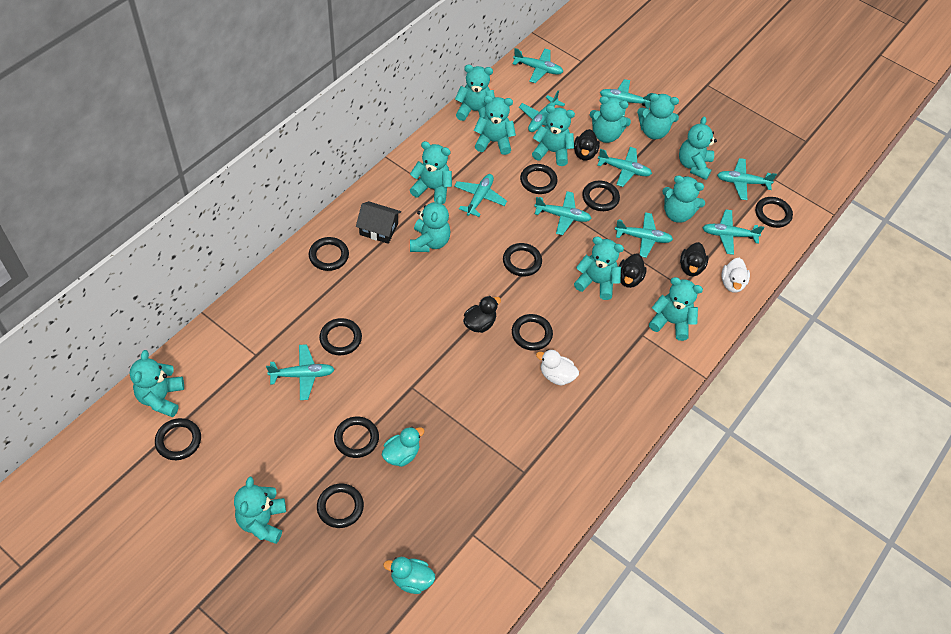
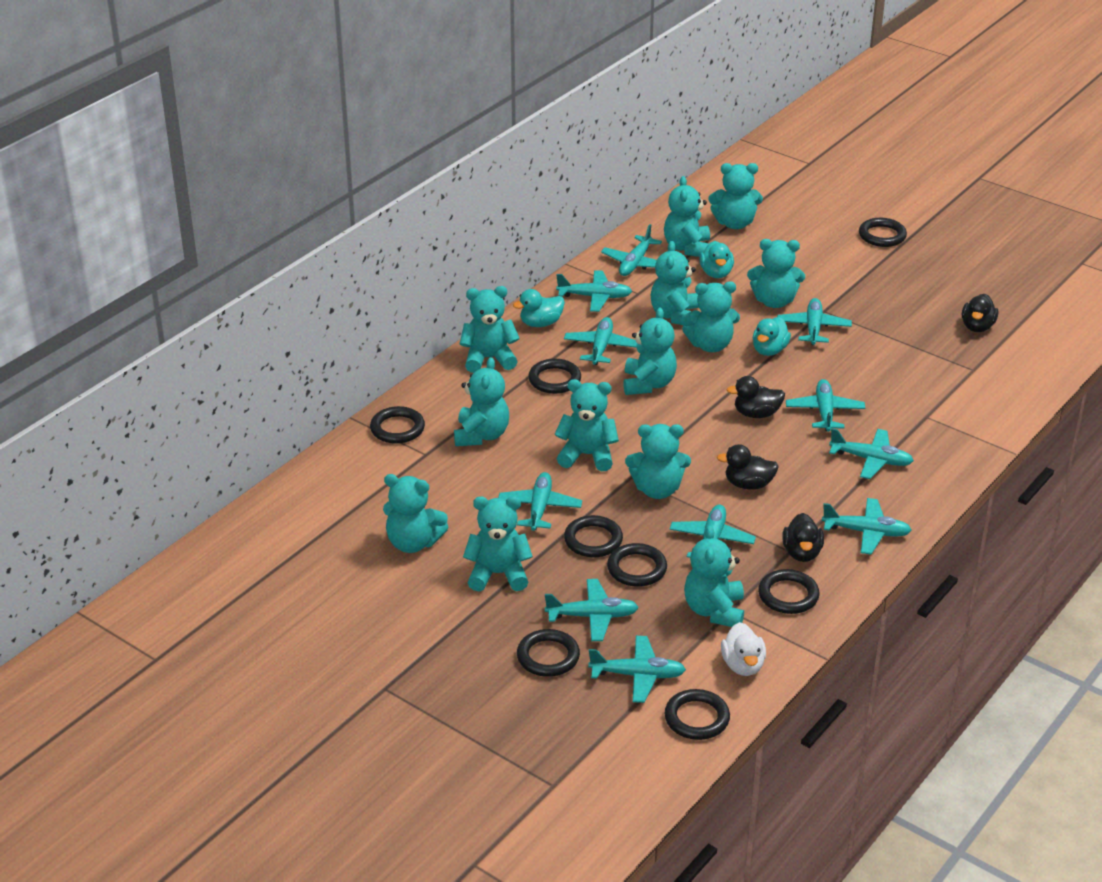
black house: [356,201,401,244] = 1 -> none = 0
black ring: [155,418,201,460] [309,237,349,271] [317,483,364,528] [319,318,362,355] [334,416,379,458] [503,243,542,277] [512,314,553,351] [520,164,557,194] [582,181,620,211] [755,197,793,228] = 10 -> [370,406,425,444] [517,629,580,677] [528,359,581,394] [564,515,623,557] [607,543,667,587] [664,689,730,740] [758,569,819,614] [859,218,907,247] = 8
turquoise duck: [382,427,424,467] [383,557,435,594] = 2 -> [513,289,565,327] [699,241,734,278] [753,317,791,356] = 3
turquoise plane: [266,344,335,400] [454,174,507,217] [513,48,563,83] [519,90,565,132] [534,191,592,235] [597,147,652,187] [600,79,655,117] [615,212,673,258] [703,209,764,255] [717,158,777,200] = 10 -> [498,472,582,531] [545,579,639,641] [556,270,632,312] [564,317,637,365] [588,636,686,703] [601,224,662,276] [669,504,756,558] [777,298,852,345] [786,379,865,432] [822,498,912,554] [829,428,914,479] = 11
white duck: [536,350,579,386] [721,258,750,293] = 2 -> [721,622,766,676] = 1

